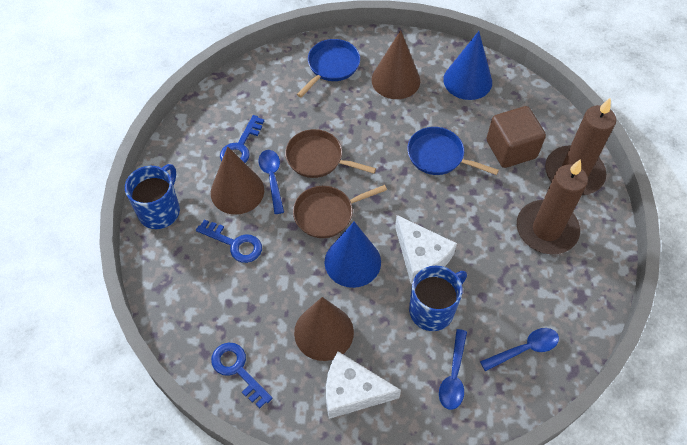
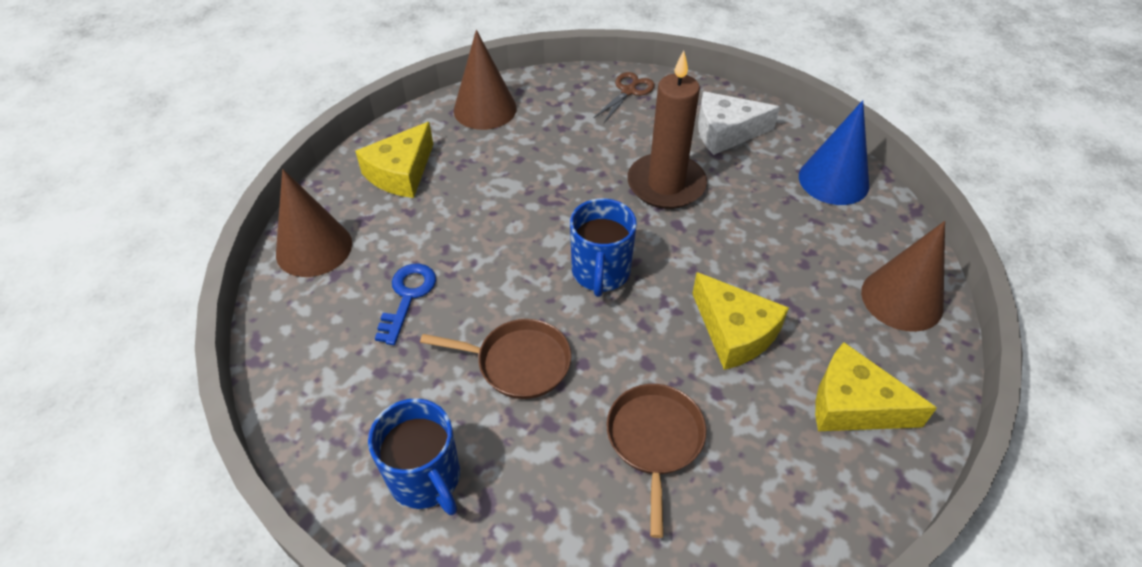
blue cone: [324,222,381,288] [443,31,492,100] = 2 -> [799,100,869,205] = 1
blue key: [196,219,262,263] [211,343,273,408] [220,115,264,163] = 3 -> [375,264,436,345] = 1
blue pan: [297,39,360,98] [407,127,499,175] = 2 -> none = 0
blue spoon: [258,150,284,214] [439,329,467,410] [480,328,559,371] = 3 -> none = 0
brown candle: [517,159,588,254] [545,98,616,195] = 2 -> [627,50,707,209] = 1
brown cube: [486,106,546,168] = 1 -> none = 0
brown scissors: none = 0 -> [594,72,655,123] = 1
white cheese: [326,351,401,419] [395,215,457,284] = 2 -> [698,91,780,155] = 1
yellow cheese: none = 0 -> [355,122,433,198] [692,272,789,370] [815,342,937,431] = 3

